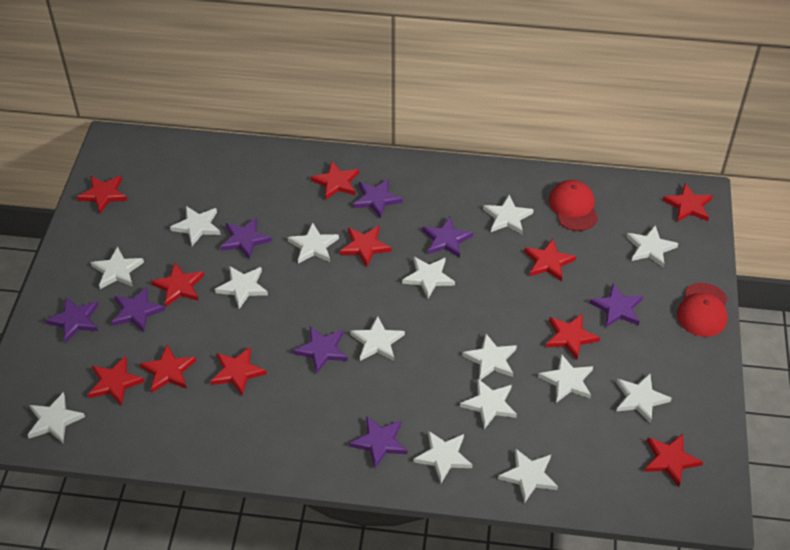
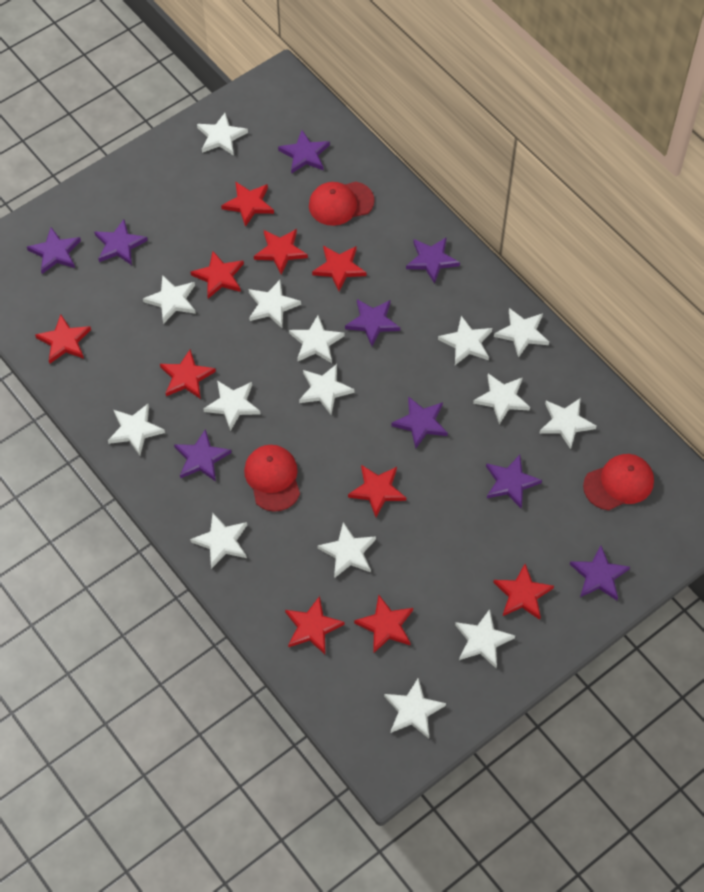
purple star: [45,297,98,343] [112,286,165,332] [221,217,272,260] [293,326,348,373] [349,416,407,468] [353,179,403,219] [422,217,473,258] [590,283,643,327] = 8 -> [27,227,81,274] [94,220,148,265] [174,429,231,482] [278,130,330,174] [345,299,400,346] [391,396,448,449] [406,237,460,284] [486,455,542,508] [570,545,630,600] = 9
red cap: [549,180,598,231] [677,283,727,337] = 2 -> [244,445,300,512] [309,182,375,226] [583,454,654,510] = 3
red star: [77,176,128,213] [88,356,145,406] [140,345,196,393] [151,263,204,306] [211,347,267,395] [311,161,359,200] [340,226,391,267] [524,239,576,282] [546,314,600,360] [644,434,703,487] [662,183,713,222] = 11 -> [35,314,91,363] [160,349,216,399] [191,251,244,299] [221,181,274,227] [254,229,308,275] [285,596,344,654] [312,246,366,291] [348,465,406,517] [354,595,413,653] [493,564,554,620] = 10

